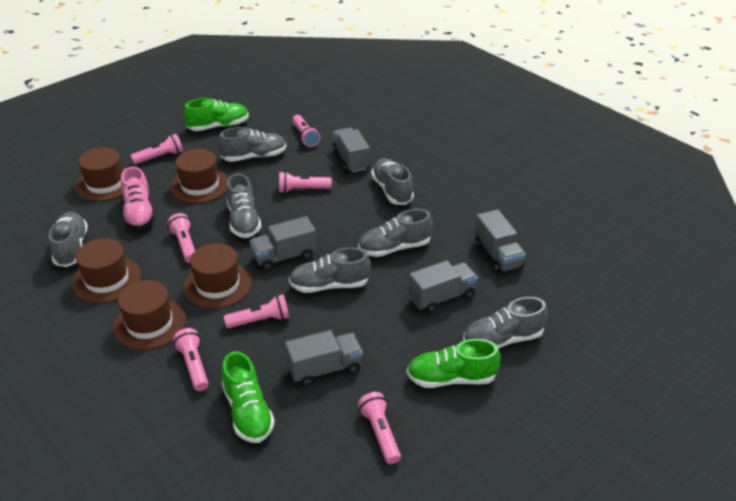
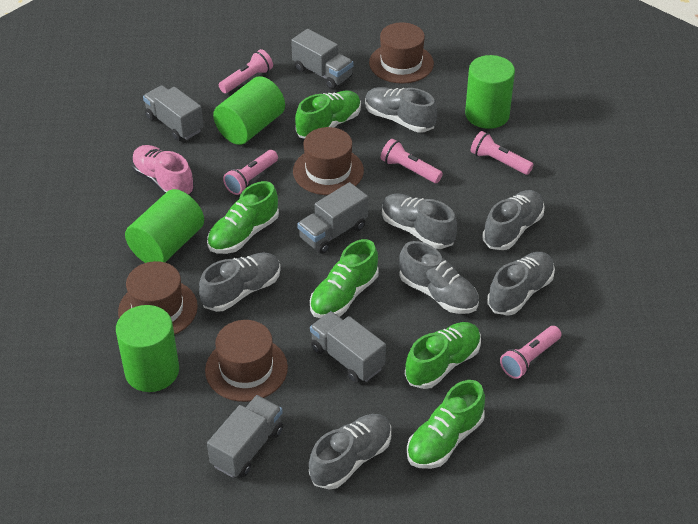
brown hat: [72,238,141,303] [75,147,126,201] [113,280,186,350] [170,149,228,203] [184,243,252,309] = 5 -> [118,261,198,335] [205,320,288,402] [293,127,364,195] [369,22,434,84] = 4
green cylinder: none = 0 -> [116,305,179,392] [125,189,204,263] [213,76,285,145] [465,55,515,129] = 4
green shoe: [184,98,249,131] [222,351,275,443] [407,339,500,388] = 3 -> [207,181,279,254] [295,91,361,139] [310,239,379,318] [405,322,481,389] [407,380,485,469] = 5
pink flashlight: [130,134,183,164] [168,213,195,263] [173,328,208,391] [224,294,289,328] [279,171,332,193] [292,115,320,147] [358,392,401,464] = 7 -> [219,49,273,93] [223,150,278,195] [381,139,443,183] [470,131,534,175] [500,326,561,379] = 5

